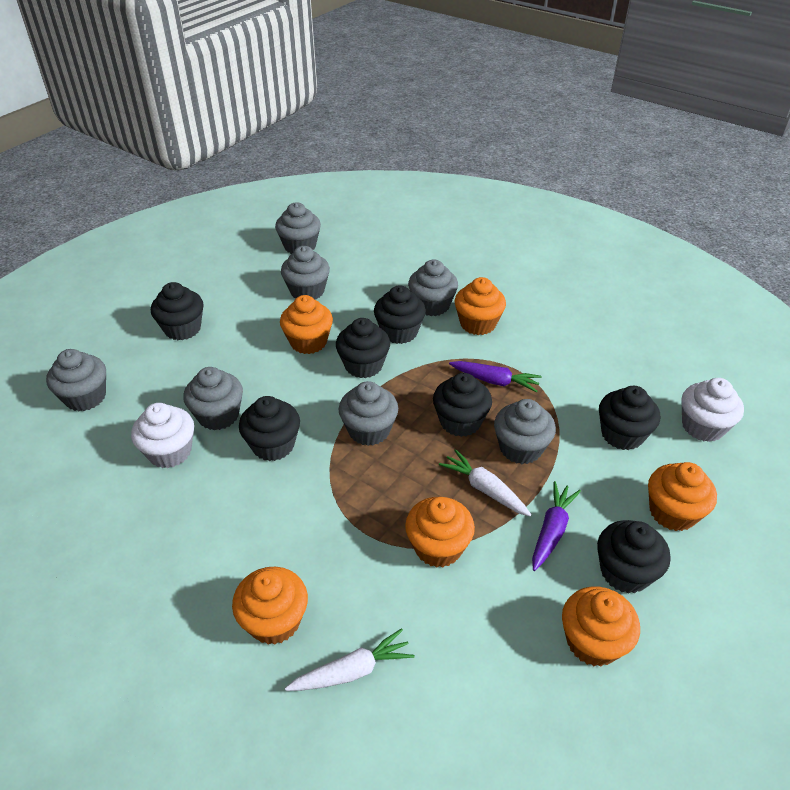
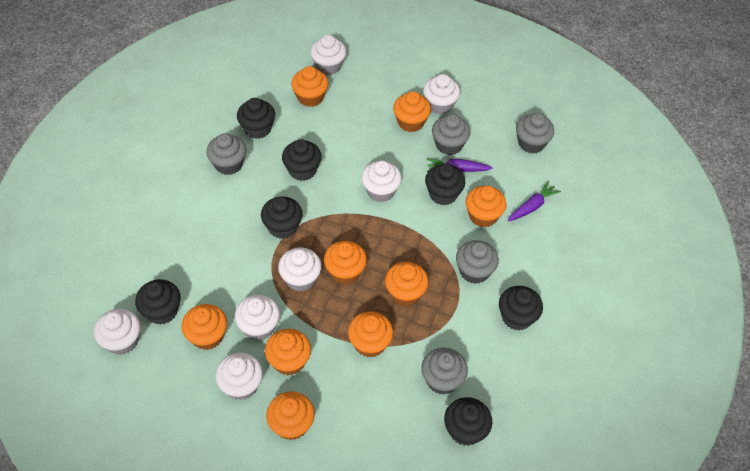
grey cupcake: [46,349,106,411] [183,367,243,430] [275,202,321,254] [281,246,330,300] [338,381,398,446] [408,259,458,316] [494,399,556,464] = 7 -> [206,133,246,175] [421,348,468,394] [432,114,470,155] [456,240,499,284] [516,113,554,153] = 5
orange cupcake: [232,567,308,645] [280,295,333,354] [405,497,475,568] [454,277,506,335] [562,587,640,667] [648,462,717,531] = 6 -> [182,304,227,350] [265,329,311,375] [266,392,315,440] [291,66,328,107] [324,241,367,284] [348,312,393,358] [385,262,429,306] [393,91,431,132] [466,186,506,227] = 9
white carrot: [285,628,414,691] [439,449,531,516] = 2 -> none = 0
white cupcake: [131,403,194,468] [682,378,744,442] = 2 -> [94,309,141,355] [215,353,263,400] [235,295,280,340] [278,248,322,291] [310,35,346,75] [361,161,402,202] [423,74,460,115] = 7

